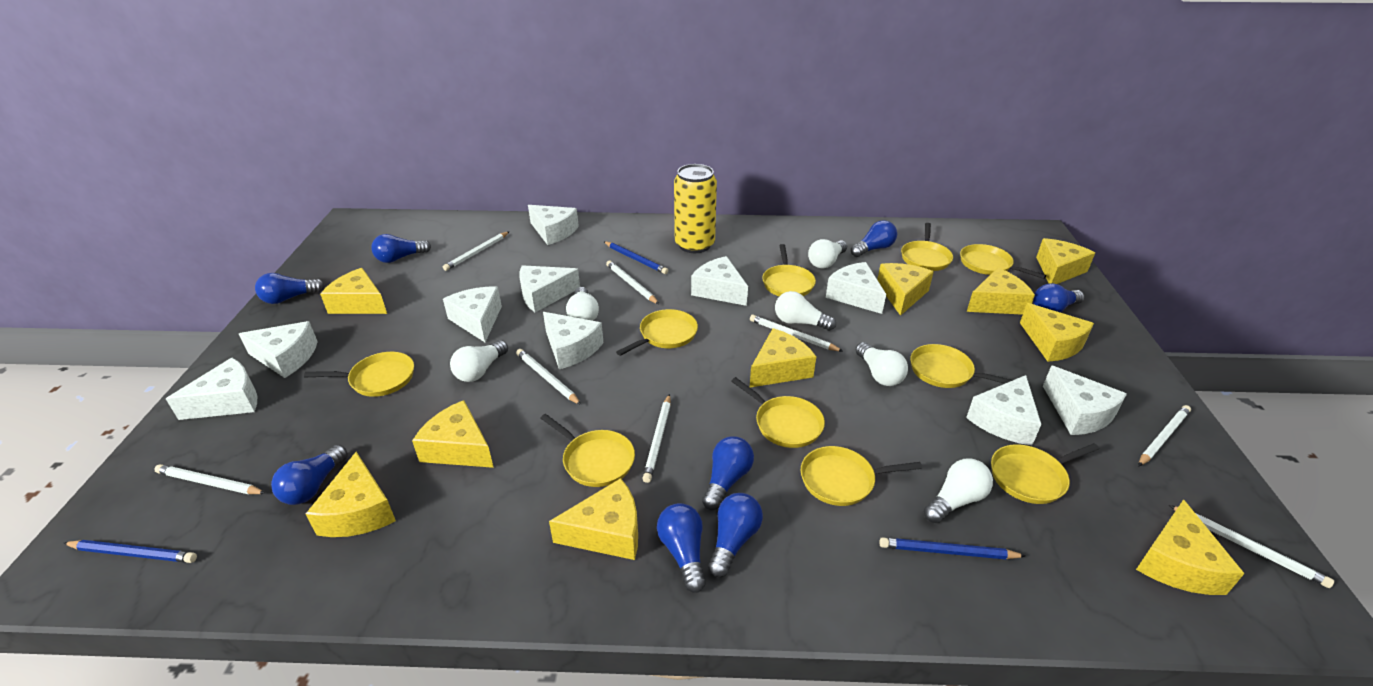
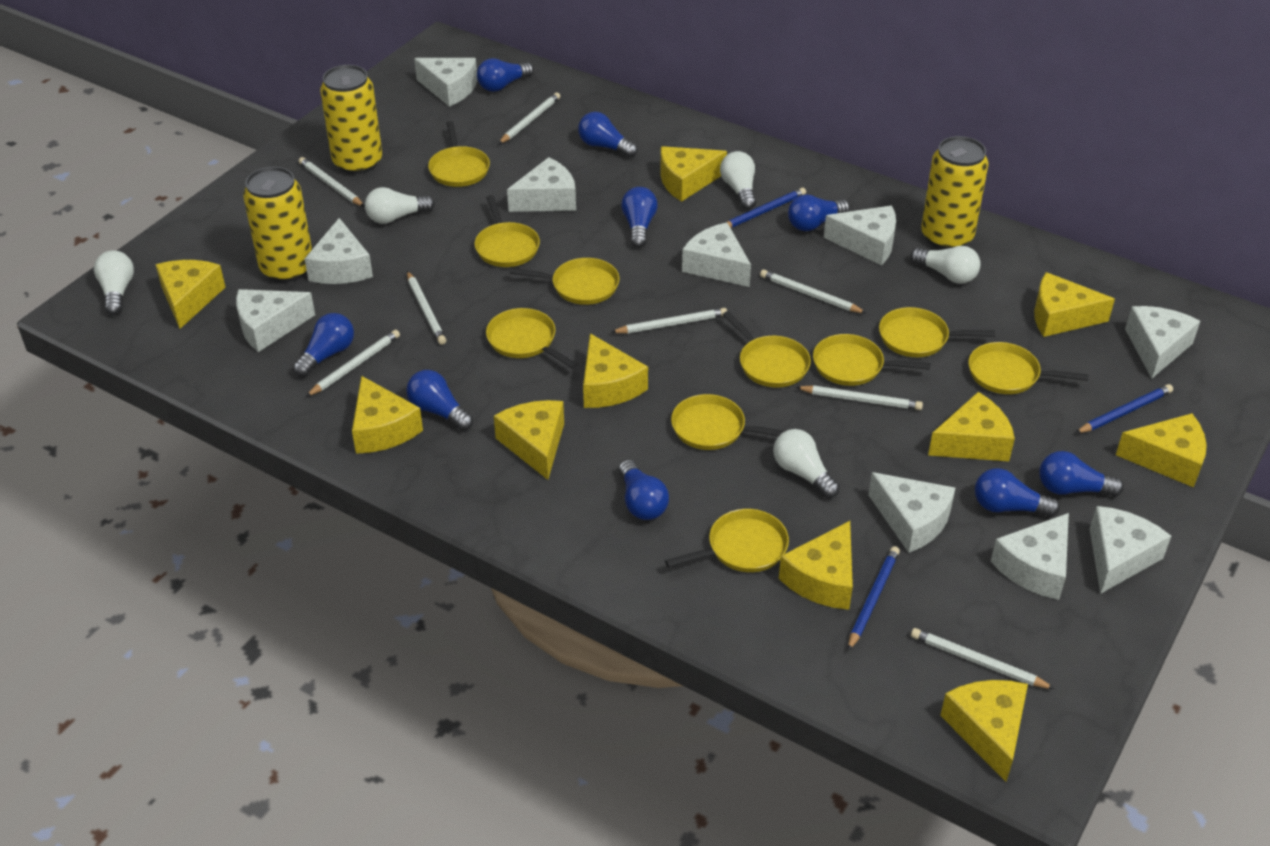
blue light bulb: [255,273,325,304] [271,445,348,505] [371,234,431,263] [657,503,706,593] [702,436,754,510] [708,493,763,577] [851,220,897,257] [1033,283,1084,312] = 8 -> [293,313,354,377] [406,370,473,431] [477,58,534,92] [578,112,638,158] [618,459,669,520] [621,187,658,248] [788,194,850,231] [975,468,1060,517] [1039,451,1124,497] = 9
white light bulb: [450,340,508,382] [566,287,599,321] [775,291,836,331] [808,239,847,268] [856,342,908,386] [924,459,993,523] = 6 -> [94,250,134,315] [365,187,435,224] [720,151,756,210] [773,429,840,498] [910,246,980,284] = 5
yellow can: [674,164,717,253] = 1 -> [243,167,312,283] [320,65,382,174] [921,136,989,249] = 3

